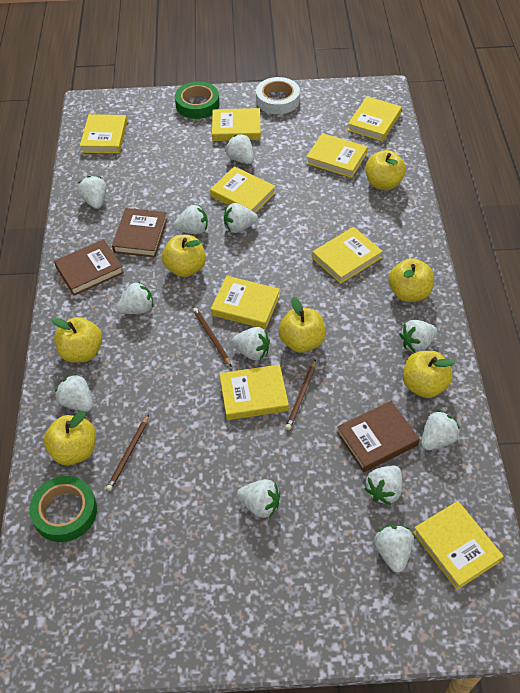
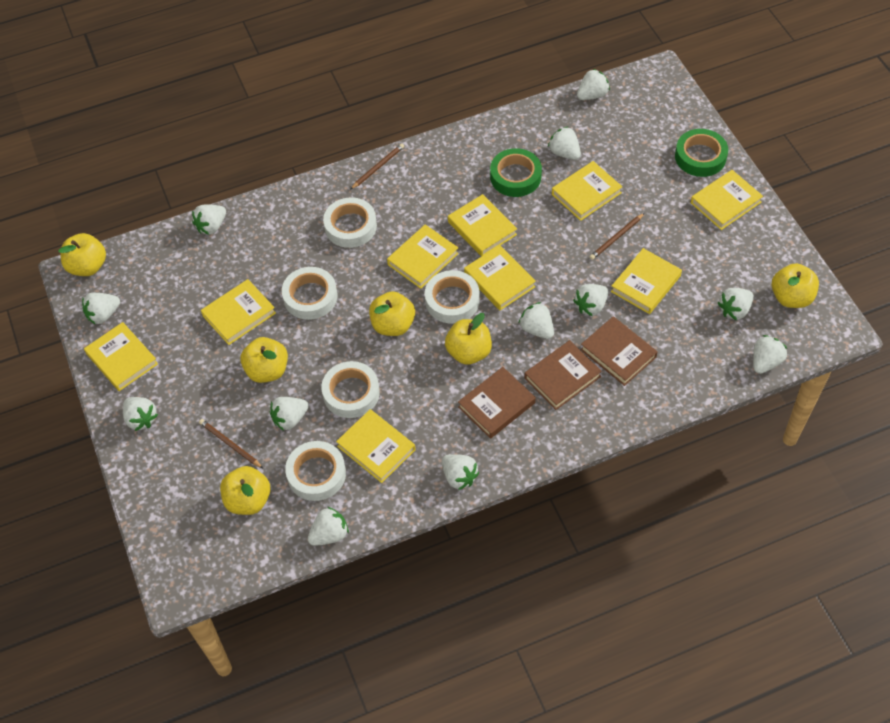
white tape: [256,77,300,114] = 1 -> [282,267,337,320] [285,441,346,501] [321,361,380,418] [323,197,377,248] [425,270,480,324] = 5
yellow apple: [44,411,96,465] [52,317,102,363] [162,235,206,277] [279,297,326,353] [366,150,406,190] [388,258,434,302] [403,351,455,398] = 7 -> [59,233,106,276] [220,466,271,515] [241,337,288,383] [369,291,415,336] [445,313,492,365] [772,263,819,308] = 6

